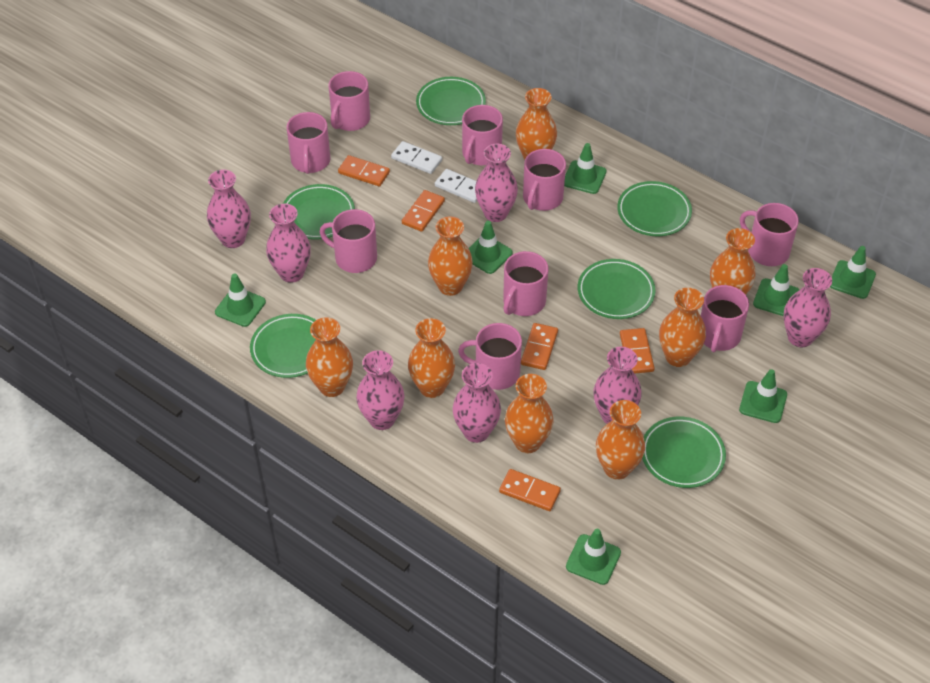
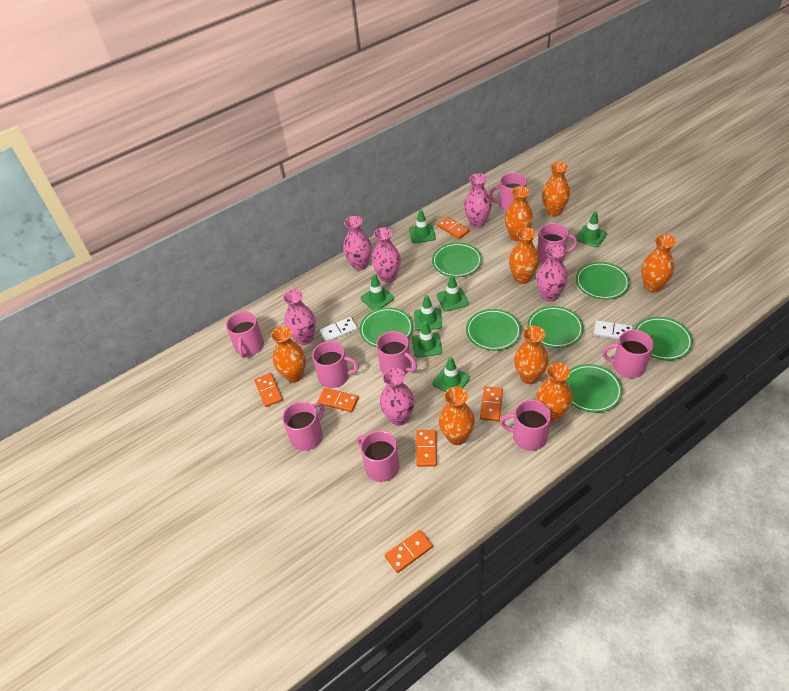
green plate: [250,314,316,378] [283,184,355,240] [416,77,486,125] [578,259,656,319] [617,181,692,236] [642,417,726,488] = 6 -> [359,307,413,347] [432,243,482,277] [466,309,521,351] [527,306,584,348] [566,364,623,413] [576,262,630,300] [634,317,693,360] = 7
orange domino: [338,155,390,187] [402,190,445,232] [499,469,561,511] [521,323,558,370] [620,328,654,373] = 5 -> [254,373,283,407] [317,388,359,412] [385,530,433,573] [416,430,437,467] [437,217,469,239] [480,386,503,421] = 6
pink vase: [207,170,251,248] [266,204,311,283] [356,350,405,430] [453,363,501,443] [475,144,518,222] [593,347,642,424] [784,268,832,347] = 7 -> [283,289,316,345] [343,216,372,271] [372,227,401,283] [380,368,415,426] [464,173,492,228] [536,244,568,302] = 6

